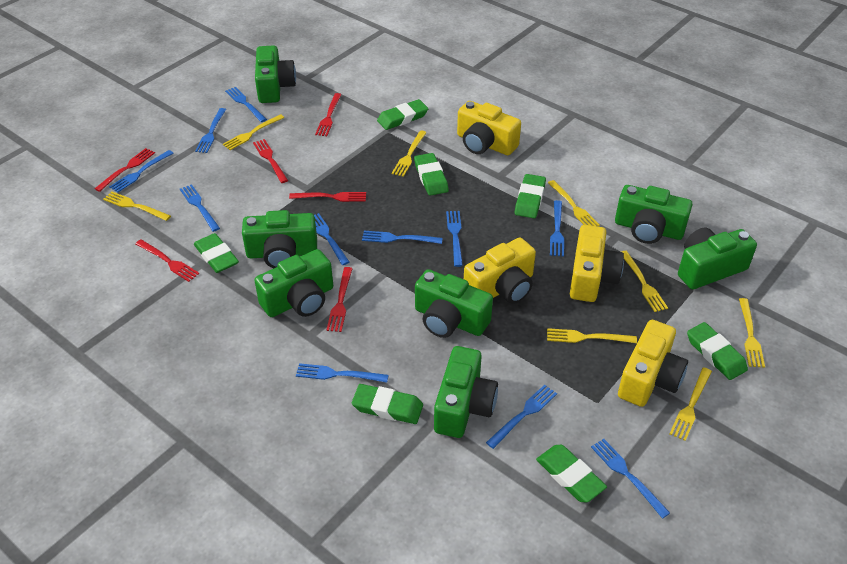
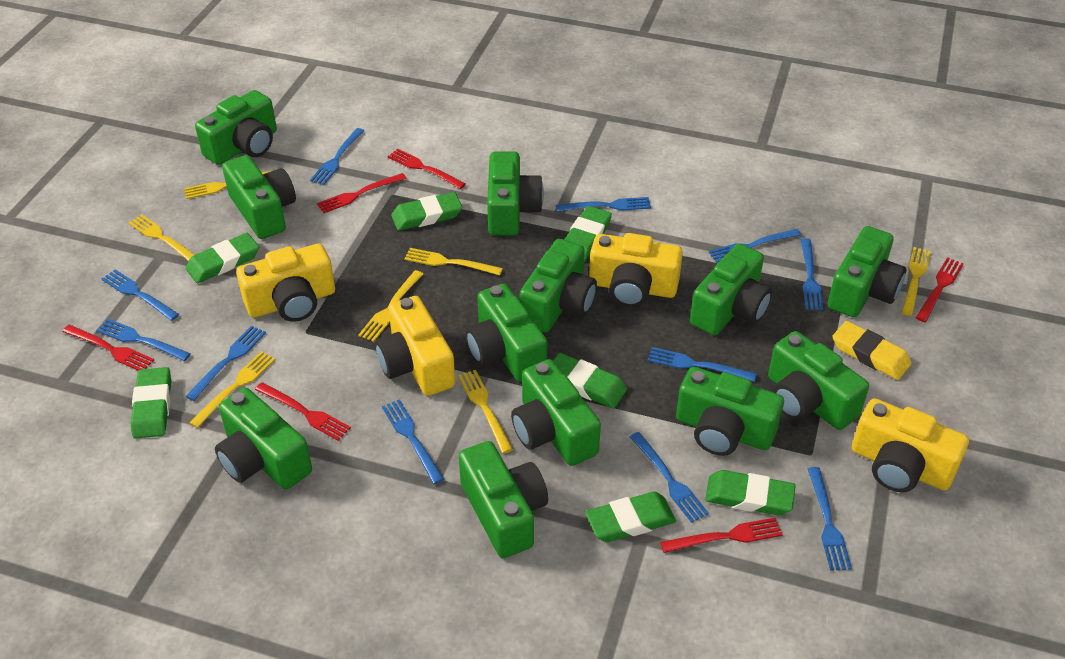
green camera: [242,210,317,268] [254,249,333,317] [255,45,296,103] [415,269,493,338] [434,346,498,438] [615,185,692,244] [678,228,757,289] = 7 -> [195,90,277,165] [215,388,312,490] [222,155,296,239] [459,441,548,558] [466,284,547,382] [487,152,544,236] [511,359,601,466] [520,239,597,333] [676,367,784,456] [690,244,772,335] [768,331,869,430] [828,226,906,317] = 12
yellow eraser: none = 0 -> [832,321,912,380] = 1
yellow fork: [103,192,171,221] [223,114,285,150] [392,130,427,177] [547,328,637,343] [548,180,600,226] [621,251,668,312] [670,367,712,441] [739,298,765,368] = 8 -> [128,214,195,261] [184,170,274,199] [190,351,276,428] [358,270,423,342] [404,248,503,275] [458,370,513,454] [901,247,931,316] = 7

